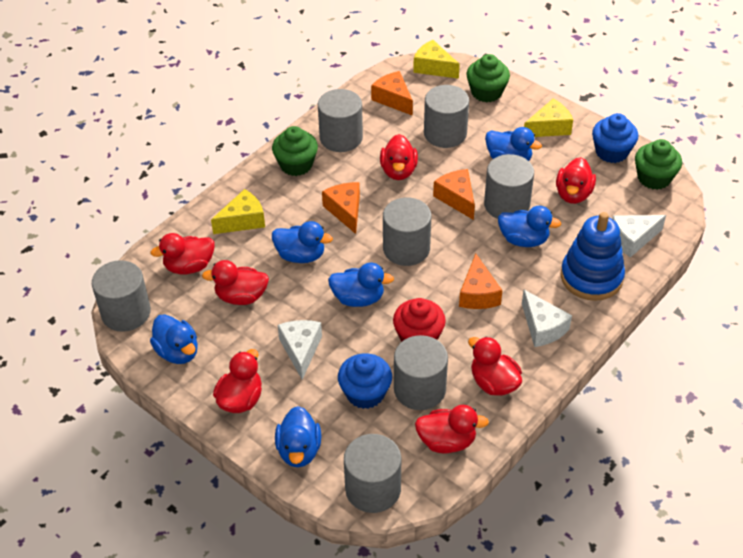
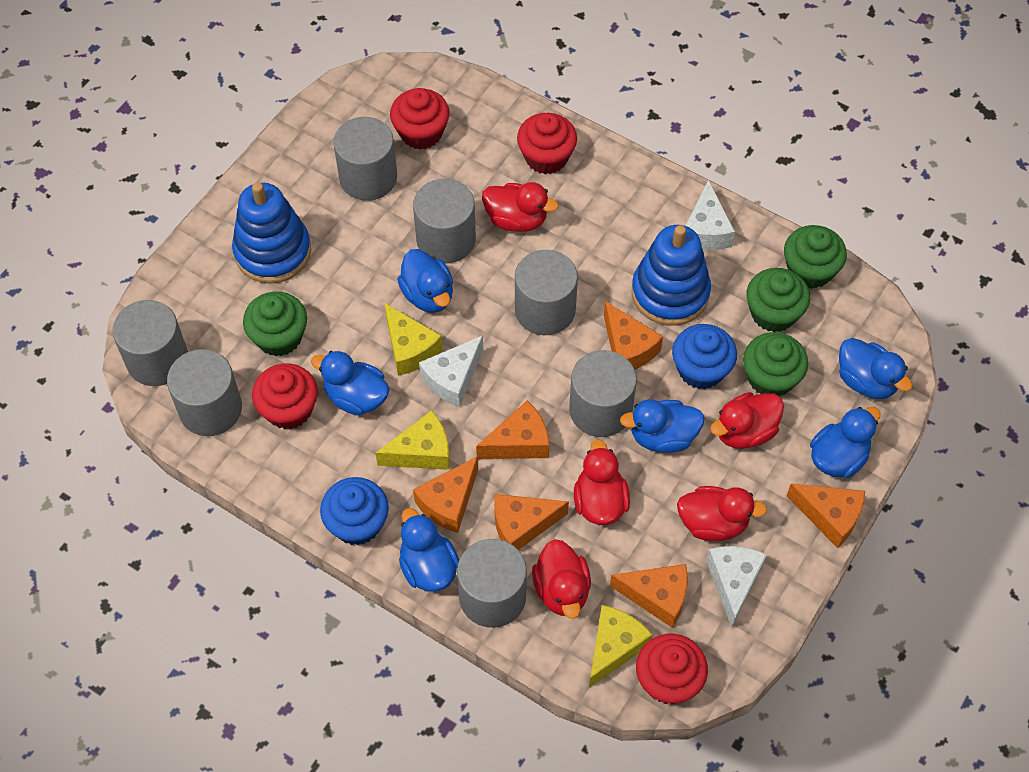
blue stacking toy: [561,212,625,301] = 1 -> [232,182,311,284] [632,225,711,326] = 2
green cupcake: [272,126,318,176] [466,54,510,102] [635,139,682,190] = 3 -> [243,292,307,356] [743,332,808,397] [746,268,810,332] [784,225,847,289] = 4
orange cheese: [322,182,360,234] [371,71,413,116] [433,169,475,220] [459,254,503,309] = 4 -> [413,456,478,533] [476,400,549,459] [494,494,569,550] [604,301,663,369] [610,564,688,628] [787,484,865,548] = 6
red cupcake: [393,298,446,342] = 1 -> [252,363,318,430] [390,88,450,150] [517,113,577,174] [636,634,708,704] = 4
red duck: [150,233,215,275] [202,260,269,305] [213,349,262,413] [380,134,418,180] [415,405,489,453] [468,336,522,396] [556,157,596,204] = 7 -> [482,182,559,232] [532,539,591,619] [574,439,630,525] [677,486,767,541] [710,392,784,449] = 5

